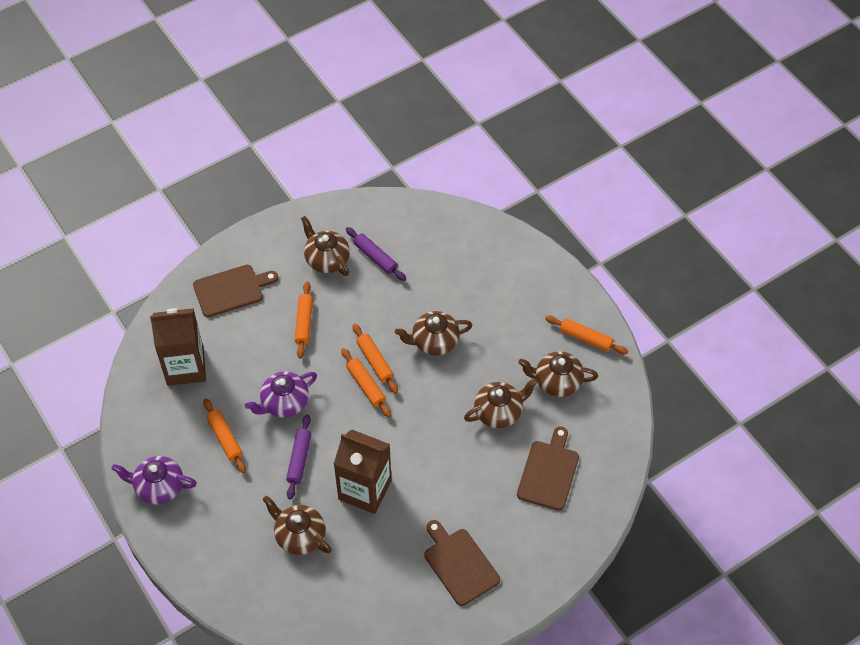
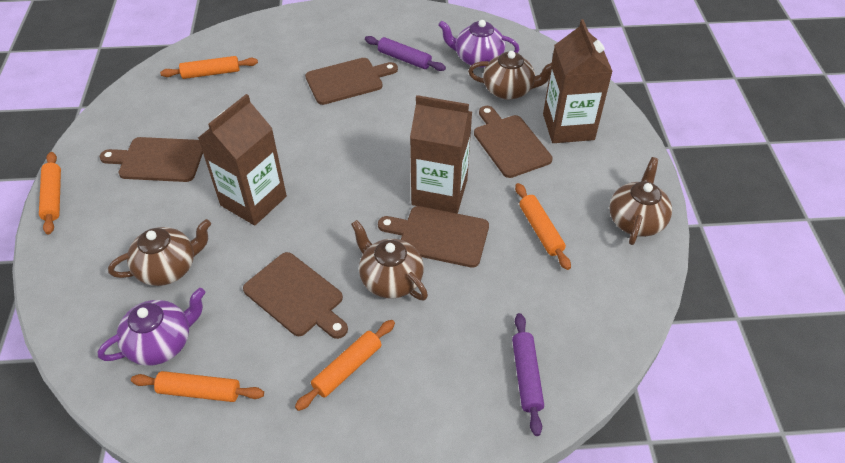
brown carton: [150,308,206,386] [334,429,392,514] = 2 -> [198,94,287,226] [410,95,472,213] [543,19,613,143] = 3
brown cutting board: [193,265,278,317] [424,520,500,606] [517,426,579,511] = 3 -> [100,137,203,182] [243,252,348,339] [305,58,398,105] [378,206,489,268] [474,106,553,178] = 5
brown teapot: [262,495,332,555] [301,216,350,276] [395,311,473,356] [464,378,538,428] [518,351,598,397] = 5 -> [108,219,211,286] [351,220,428,300] [468,51,552,100] [609,157,672,245] = 4

